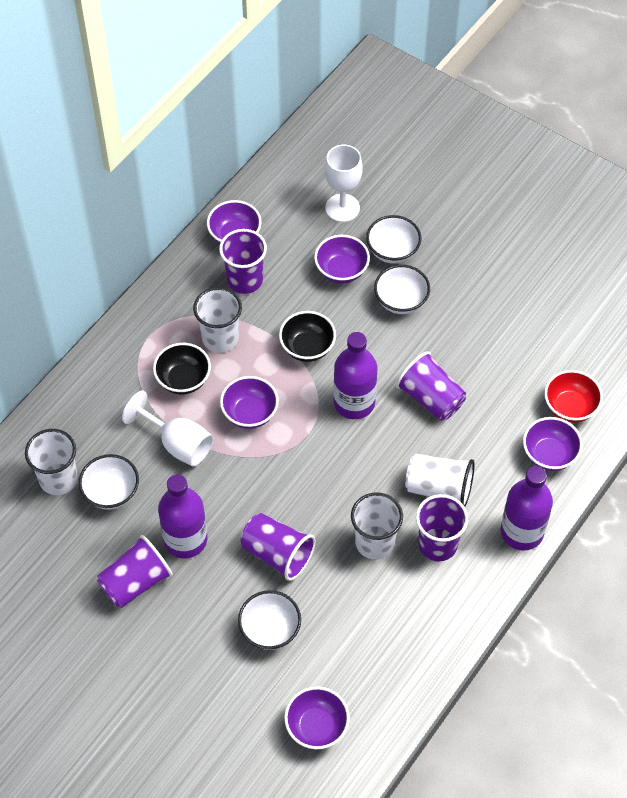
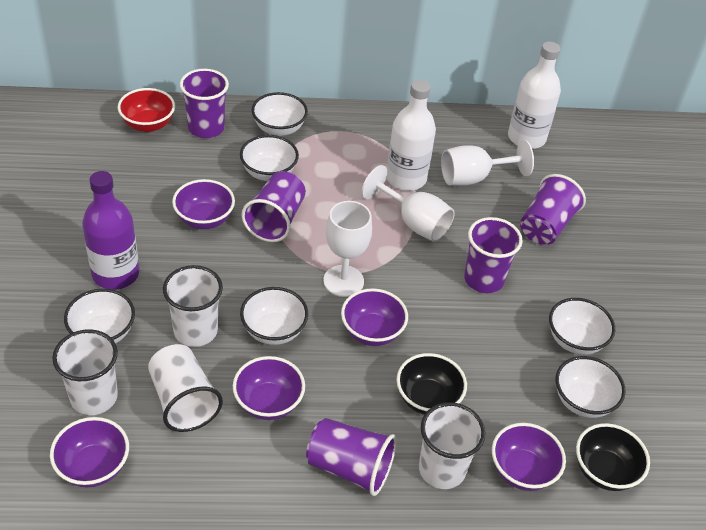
purple bottle: [158,474,207,558] [333,332,377,419] [501,466,553,550] = 3 -> [82,171,139,290] = 1
white bottle: none = 0 -> [386,80,436,191] [508,42,561,149] = 2
white bowl: [79,454,139,510] [238,590,301,650] [366,215,421,264] [374,265,430,314] = 4 -> [64,289,135,344] [240,135,299,181] [240,287,308,345] [251,92,308,136] [549,298,615,355] [556,356,626,418] = 6
white goblet: [122,391,213,467] [325,145,363,222] = 2 -> [323,201,372,297] [361,165,455,242] [441,140,534,186] = 3

